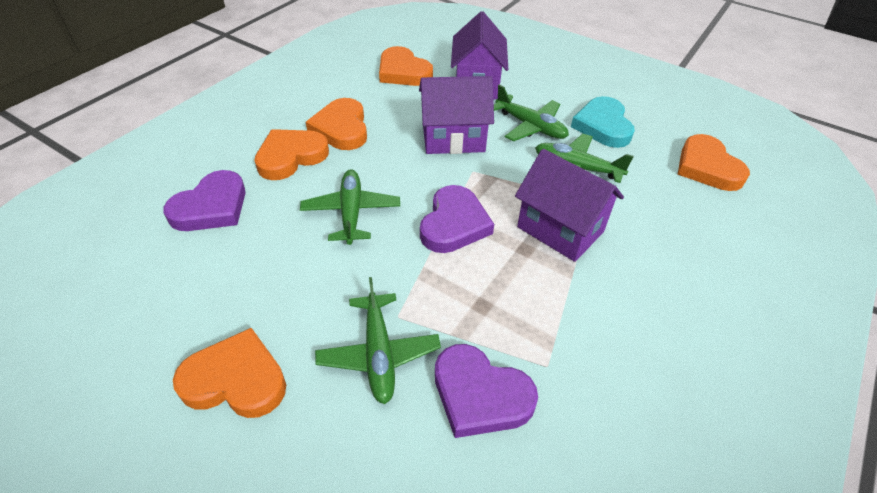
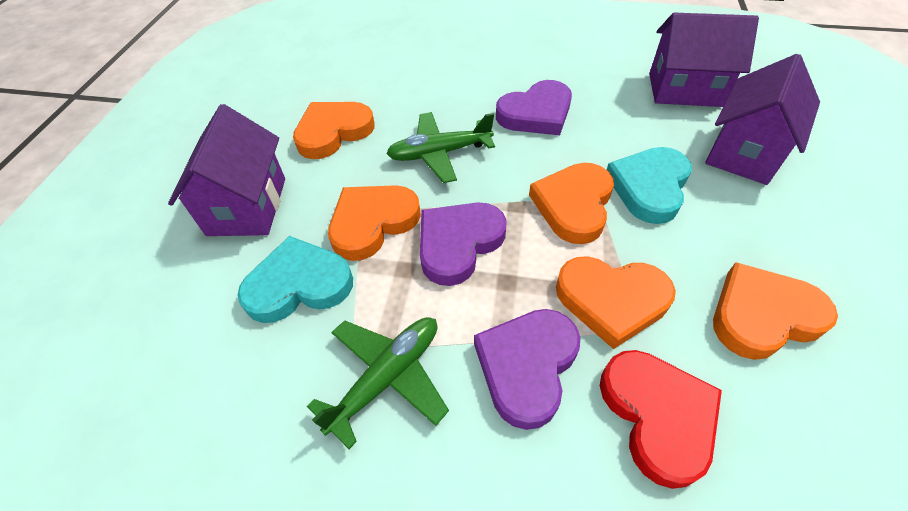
green plane: [300,169,400,245] [315,277,441,404] [494,85,569,141] [535,134,634,183] = 4 -> [307,317,449,449] [386,112,495,183] = 2
red heart: none = 0 -> [600,350,722,489] = 1
turquoise heart: [571,96,635,148] = 1 -> [237,236,353,323] [607,147,692,224] = 2

